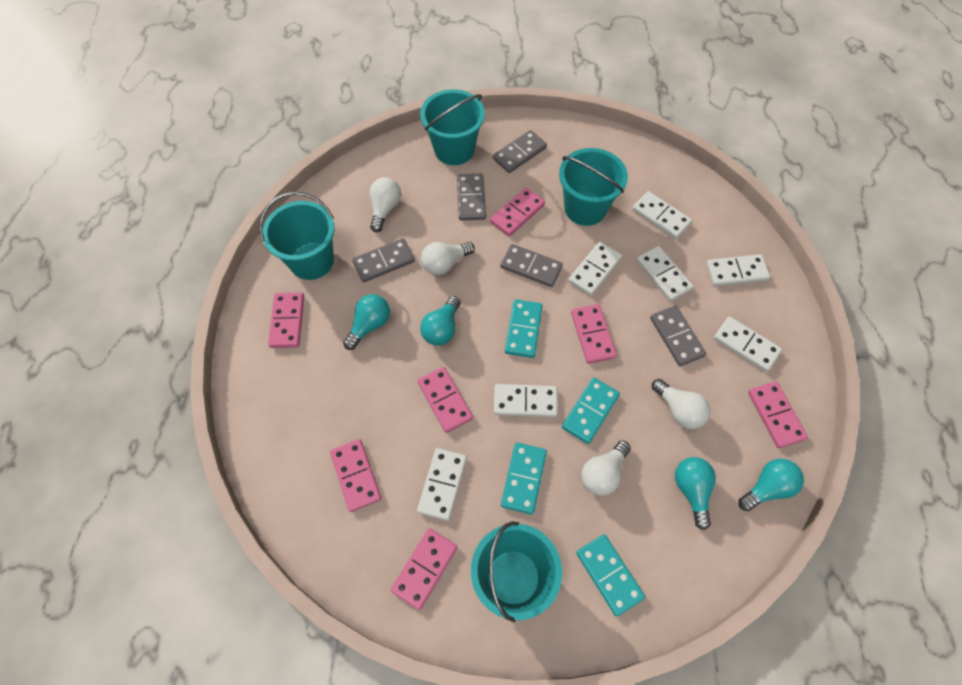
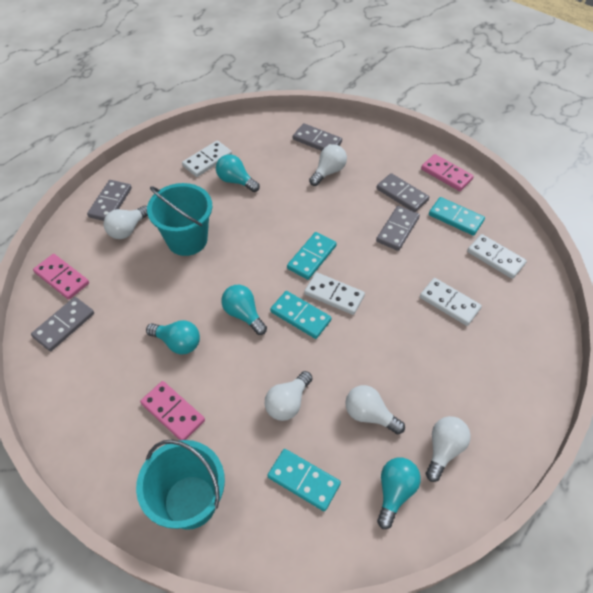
pink domino: [268,292,304,348] [330,439,381,512] [391,528,457,610] [417,367,473,433] [490,187,545,236] [571,304,617,364] [748,381,808,449] = 7 -> [33,254,89,300] [140,381,205,440] [421,154,474,191] = 3
turquoise bucket: [259,192,335,280] [420,89,485,165] [471,521,562,622] [559,148,628,226] = 4 -> [136,440,225,530] [147,183,212,256] = 2
white domino: [417,448,467,521] [494,384,558,417] [568,242,622,296] [632,191,692,239] [636,246,694,302] [706,254,770,287] [713,316,782,372] = 7 -> [182,140,232,177] [304,272,365,315] [420,278,482,326] [467,234,527,279] = 4
white light bulb: [369,177,401,232] [421,242,475,275] [581,440,631,496] [652,379,711,429] = 4 -> [104,206,148,239] [265,371,312,421] [309,144,347,186] [345,385,405,434] [426,416,471,482] = 5

